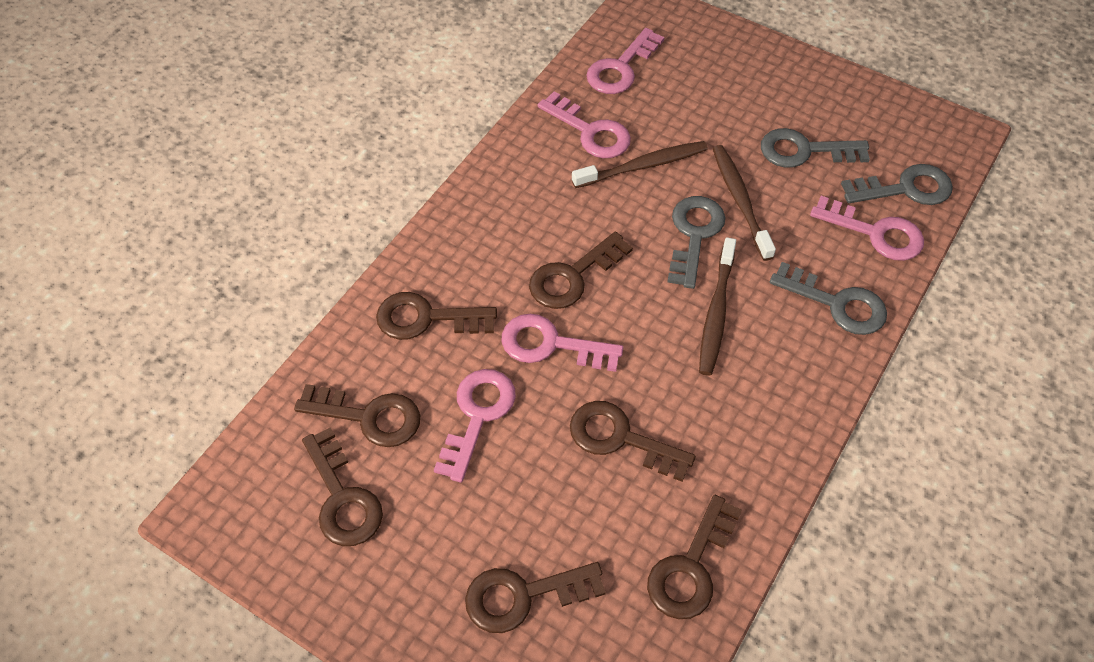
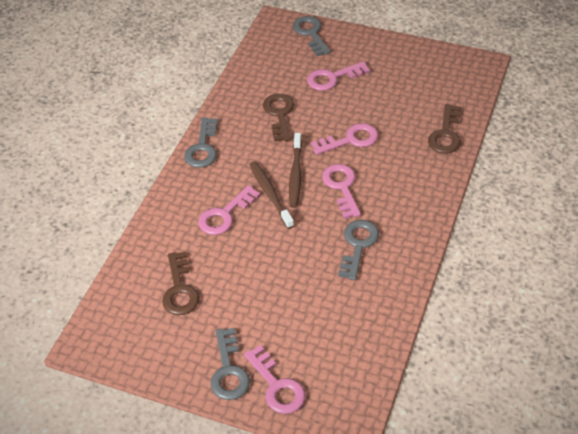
brown key: [294,384,420,447] [302,427,383,546] [376,292,497,340] [465,562,606,633] [529,231,633,309] [570,401,696,482] [647,495,742,619] = 7 -> [162,251,199,315] [263,94,294,142] [428,104,461,153] = 3
brown toothbrush: [572,141,708,188] [699,237,736,376] [713,145,776,261] = 3 -> [249,161,294,229] [289,133,302,208] = 2

